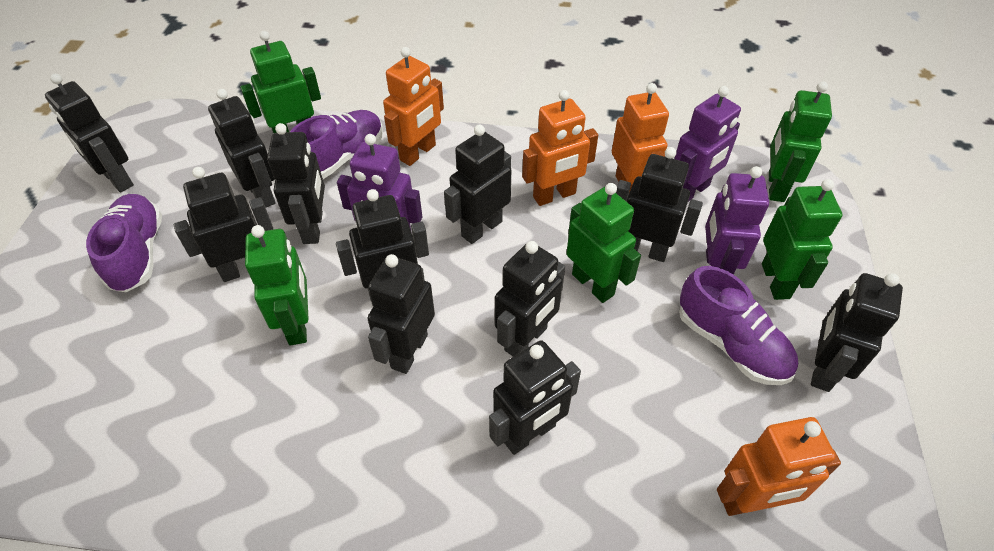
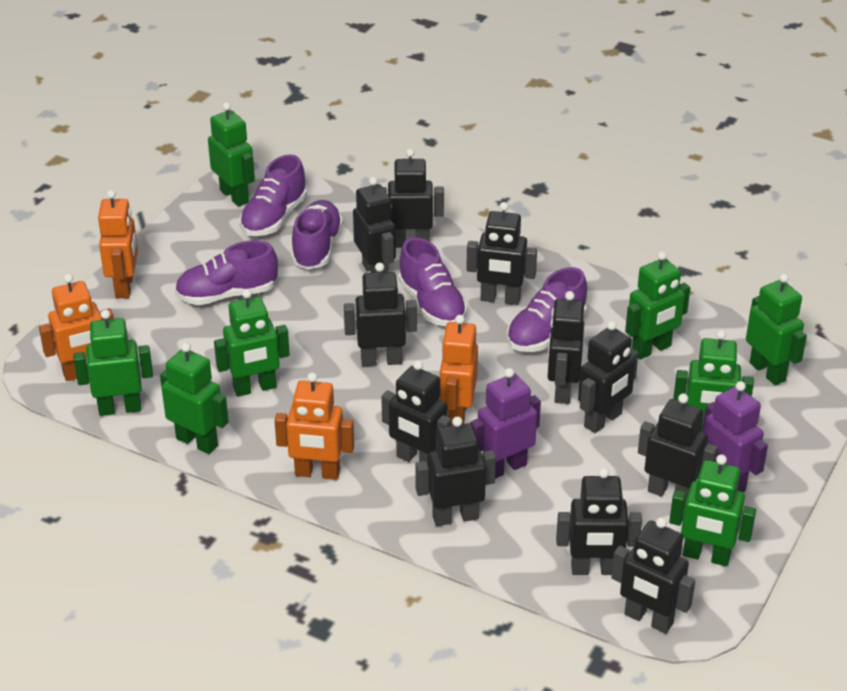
green robot: [240,31,321,133] [245,225,309,345] [566,183,641,303] [762,179,842,300] [769,82,832,202] = 5 -> [74,310,153,416] [160,342,229,454] [208,102,255,207] [214,289,290,397] [625,251,690,360] [669,454,756,566] [673,330,754,432] [746,273,807,385] = 8
purple robot: [337,134,422,233] [674,86,741,202] [705,166,769,275] = 3 -> [470,368,541,479] [702,381,768,492] = 2
purple shoe: [86,194,162,292] [290,110,383,179] [679,266,798,385] = 3 -> [175,240,278,305] [240,155,307,236] [291,200,343,270] [398,237,468,327] [507,267,587,352] = 5

